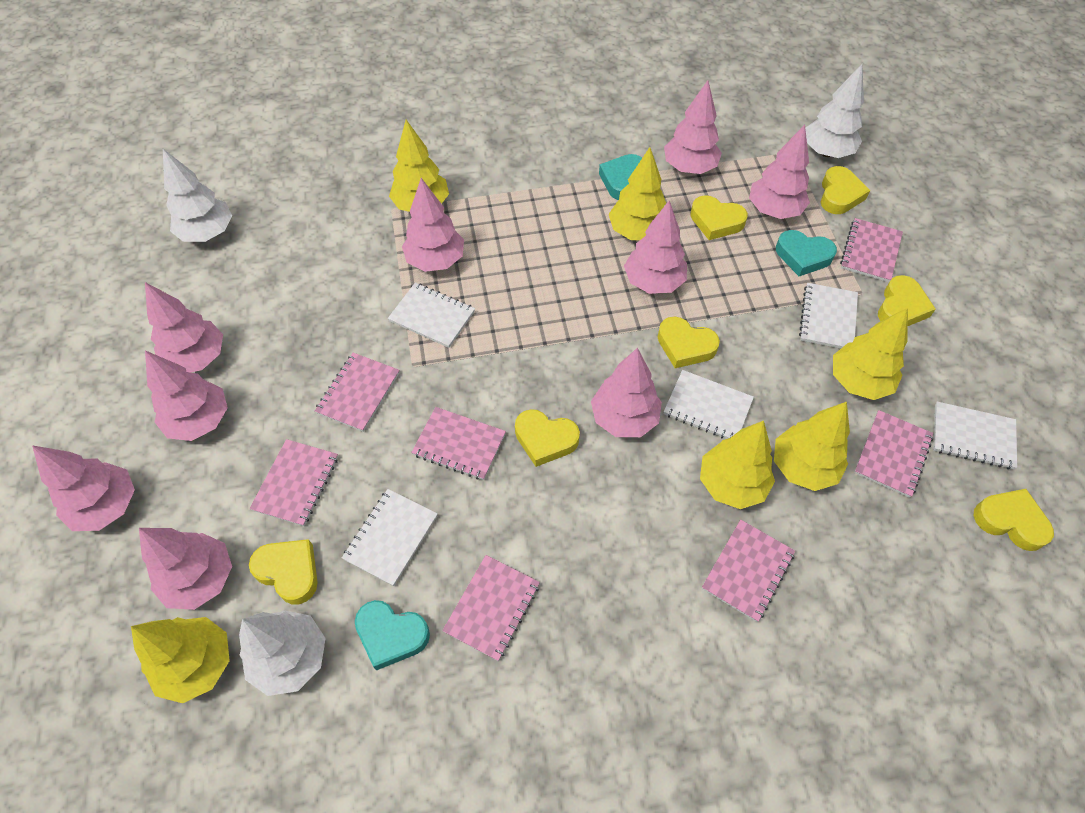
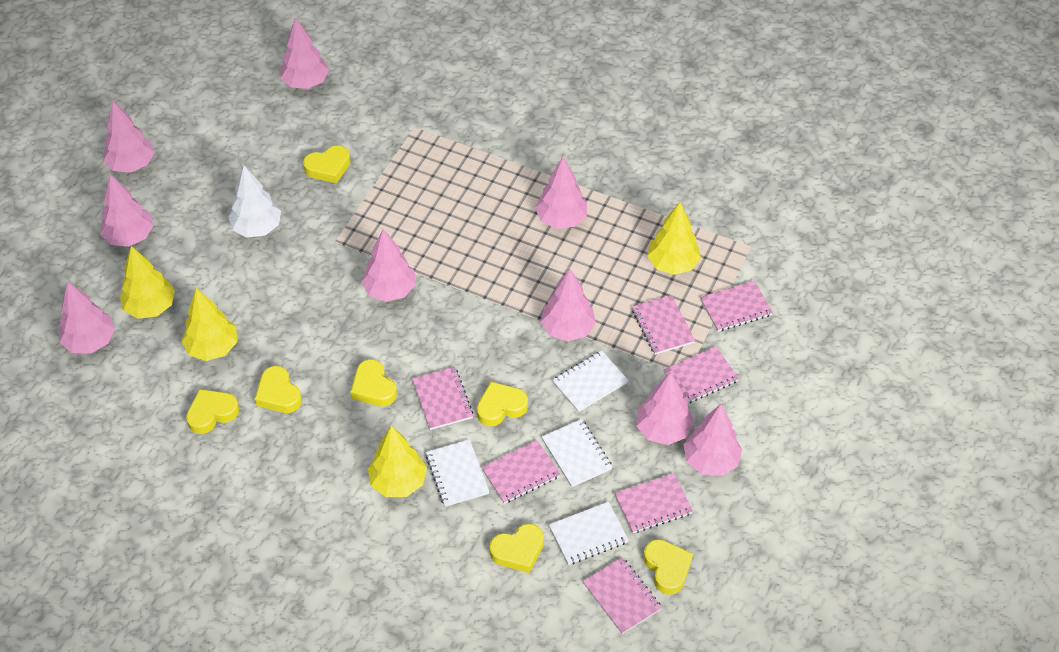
turquoise heart: [355,600,430,671] [599,154,642,200] [776,230,837,276] = 3 -> none = 0
white notebook: [342,489,437,586] [388,283,475,348] [664,370,754,439] [799,283,858,349] [933,402,1017,469] = 5 -> [426,439,489,507] [542,419,612,487] [549,502,629,565] [552,351,628,412] = 4
white tree: [163,149,232,242] [239,610,326,696] [805,64,864,158] = 3 -> [228,165,281,238] = 1
yellow tree: [131,617,230,703] [389,120,449,212] [609,147,666,240] [700,420,775,509] [774,402,850,491] [833,308,908,400] = 6 -> [120,246,175,319] [181,288,237,361] [368,426,427,497] [647,202,701,275] = 4

